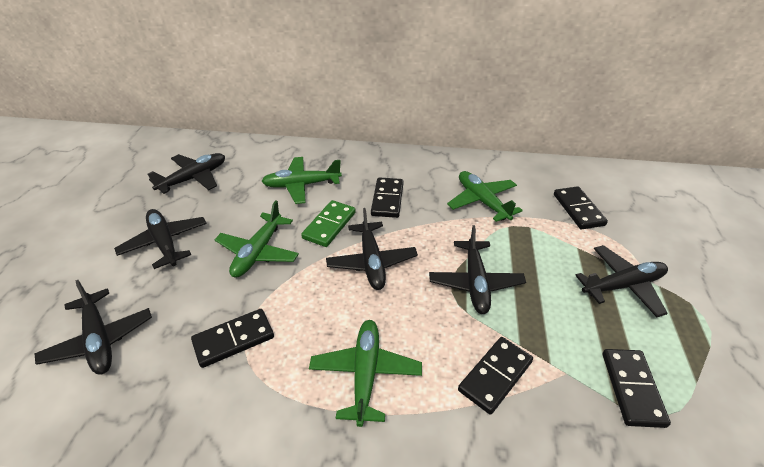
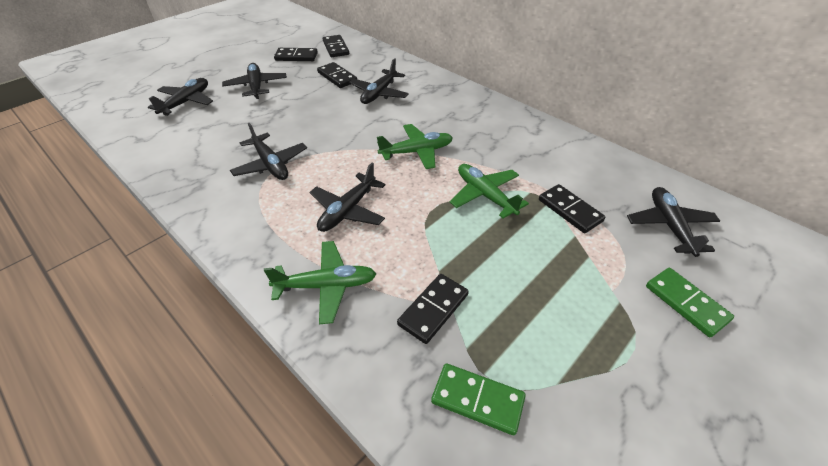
green domino: [301,200,356,247] = 1 -> [431,363,526,435] [646,268,734,337] = 2
green plane: [215,200,299,278] [261,157,342,204] [309,320,422,427] [447,171,523,222] = 4 -> [264,241,376,324] [377,124,453,169] [450,164,529,218] = 3

